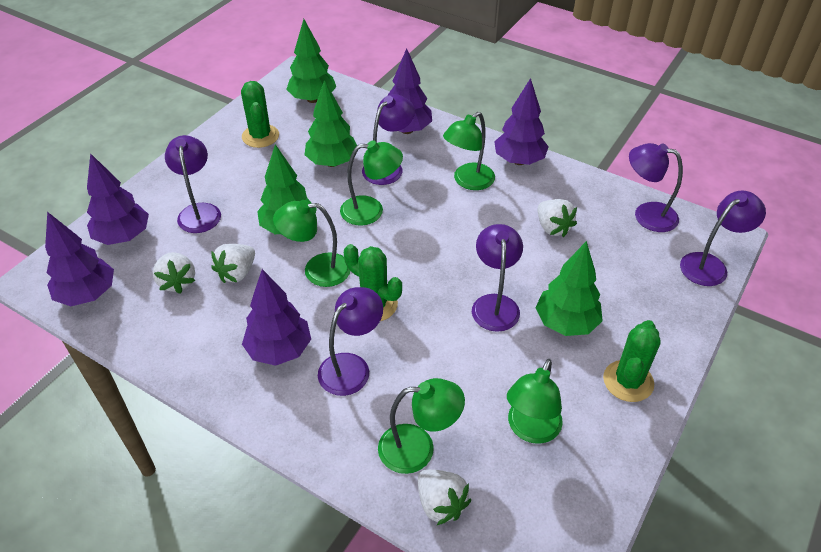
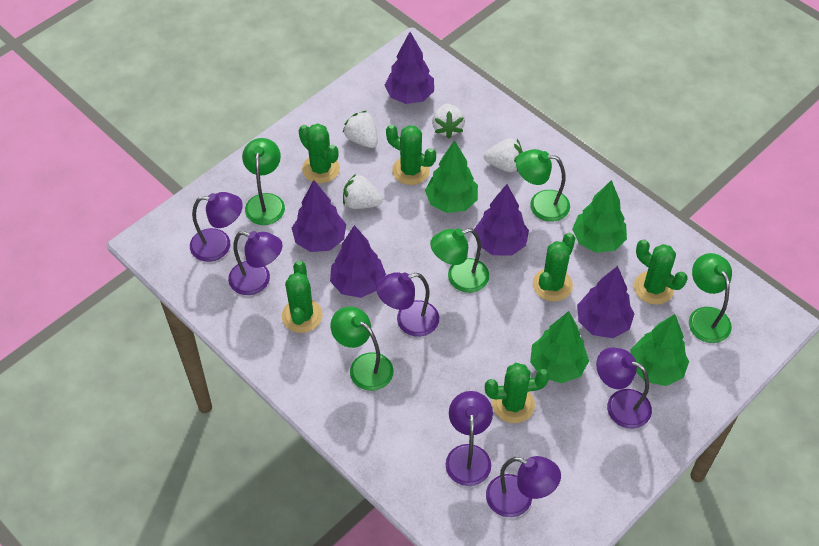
green cactus: [241,81,279,148] [344,244,402,321] [603,320,661,402] = 3 -> [282,261,323,333] [299,123,340,183] [386,125,436,185] [485,363,550,423] [533,233,575,302] [634,239,687,305] = 6

